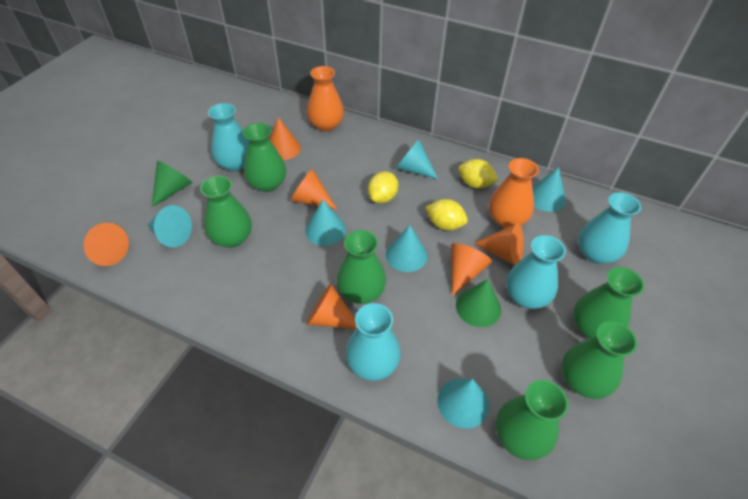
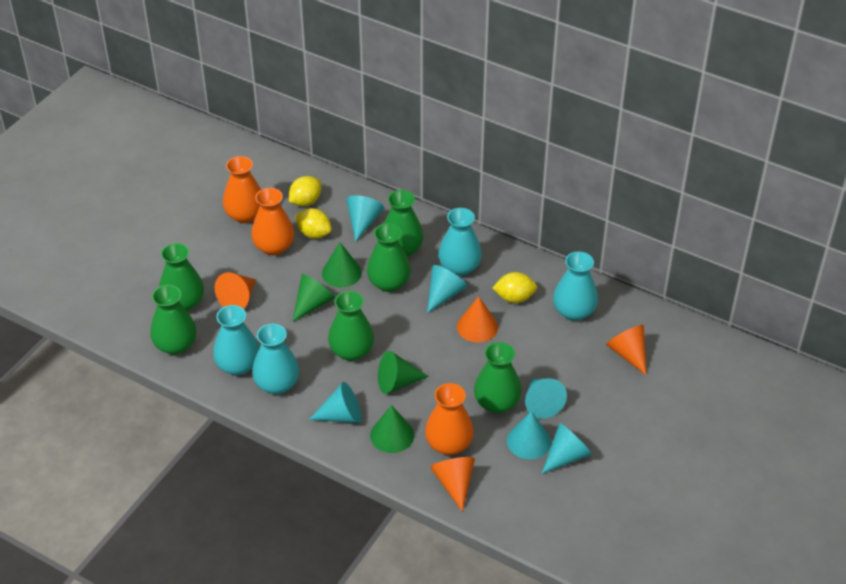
green cone: [152,161,193,207] [456,279,501,327] = 2 -> [292,274,335,322] [322,243,362,288] [370,405,414,453] [378,351,429,394] = 4
orange cone: [84,223,129,266] [269,117,301,160] [291,169,337,209] [306,284,357,329] [451,243,492,296] [473,223,524,265] = 6 -> [215,272,256,309] [430,457,475,512] [457,296,498,342] [606,325,647,375] = 4
orange vase: [307,66,344,131] [489,158,539,228] = 2 -> [223,156,261,223] [251,188,294,256] [425,383,474,455] = 3

